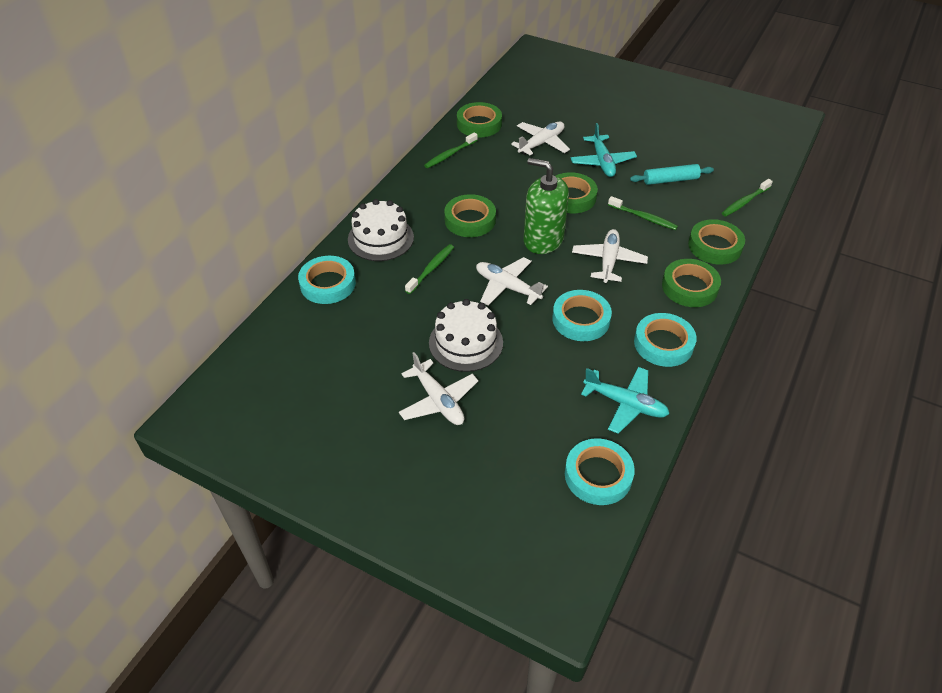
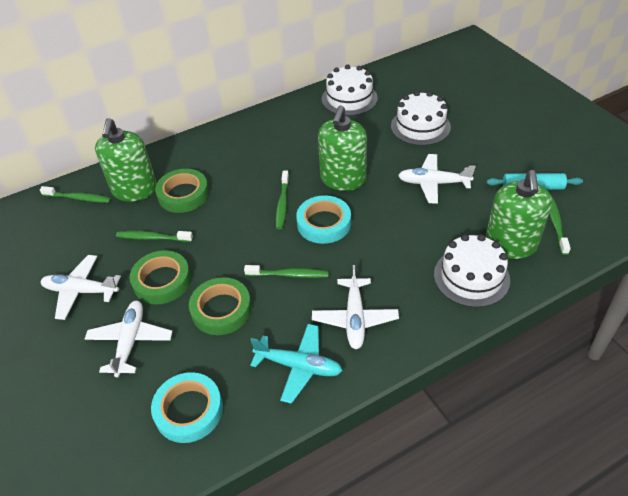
green soap dispenser: [524,158,569,254] = 1 -> [95,118,157,201] [318,105,367,191] [485,170,552,259] = 3
green tape: [444,194,496,237] [457,102,502,137] [556,172,598,213] [662,259,721,307] [688,219,745,265] = 5 -> [130,250,191,304] [155,169,209,213] [189,277,252,335] = 3
green toothbrush: [405,244,454,294] [424,133,478,168] [608,196,678,230] [722,179,773,217] = 4 -> [40,186,111,203] [116,231,193,242] [244,265,329,278] [276,171,289,230] [549,194,571,255] = 5
turquoise plane: [571,123,637,177] [581,367,669,434] = 2 -> [250,324,343,404] = 1
turquoise tape: [298,256,356,304] [552,290,612,341] [565,438,635,505] [634,313,697,367] = 4 -> [151,372,223,443] [296,195,351,244] = 2
white cake: [348,199,414,261] [429,299,503,372] = 2 -> [322,65,378,116] [391,91,451,146] [434,234,510,308] = 3

